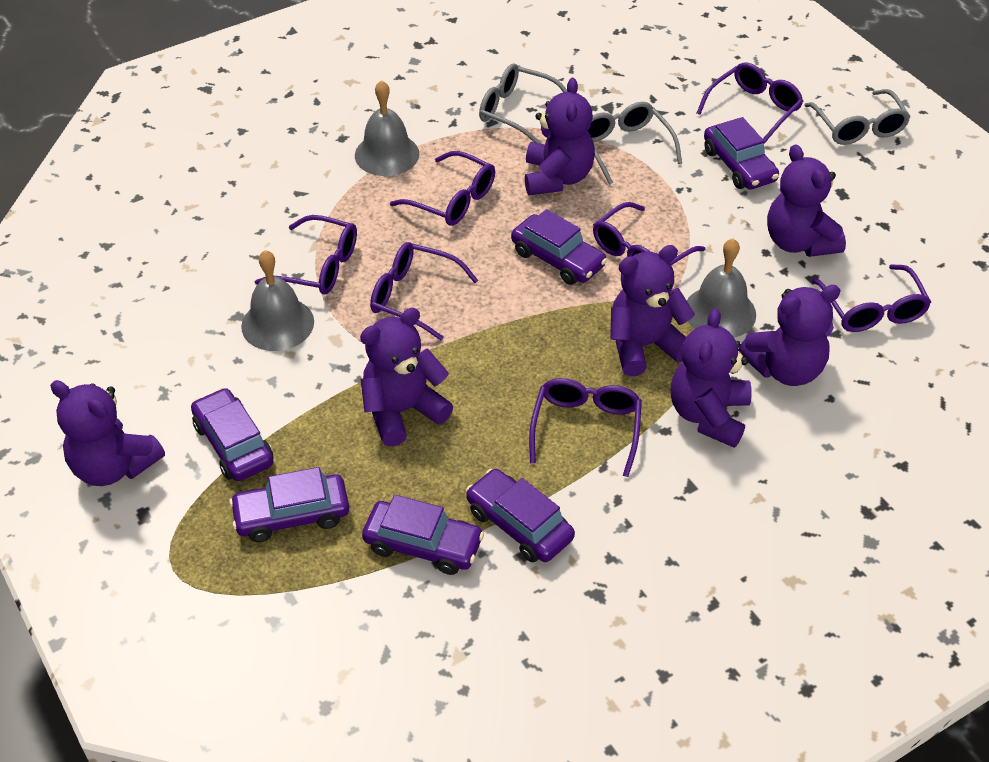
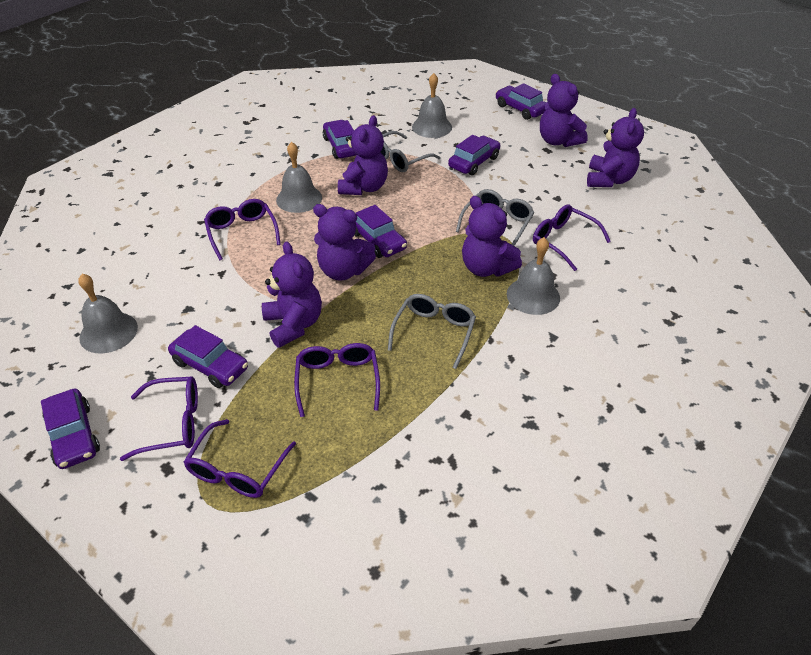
grey bell: [241,250,314,351] [355,80,419,176] [687,238,756,338] = 3 -> [78,274,138,353] [276,142,322,213] [412,73,452,138] [507,237,560,315] = 4
purple glasses: [255,215,357,295] [370,242,478,340] [390,151,495,226] [529,378,642,477] [593,202,705,265] [697,62,803,144] [812,264,931,332] = 7 -> [120,376,198,461] [184,419,296,498] [204,199,281,260] [294,343,380,417] [533,204,611,271] = 5
purple teddy bear: [50,380,165,486] [360,308,453,447] [525,78,595,195] [610,245,695,377] [671,308,752,448] [738,285,841,386] [767,144,846,257] = 7 -> [262,241,322,348] [313,204,376,281] [338,115,388,195] [462,196,522,277] [540,74,588,147] [587,108,644,187] = 6

